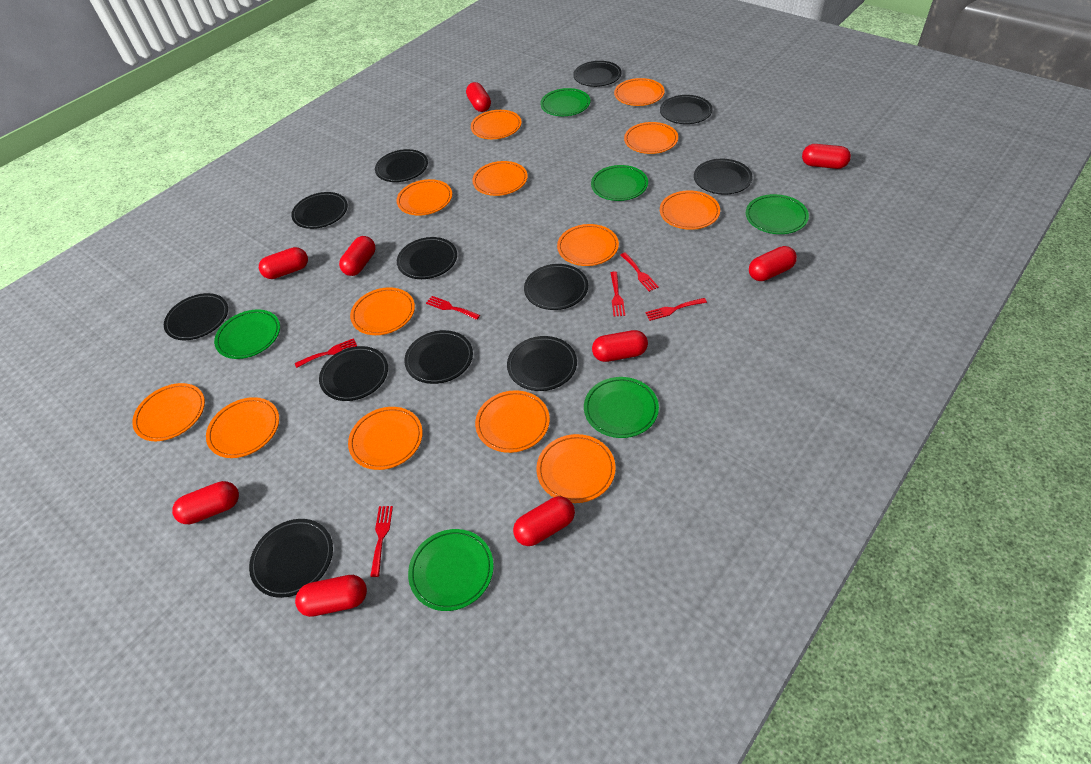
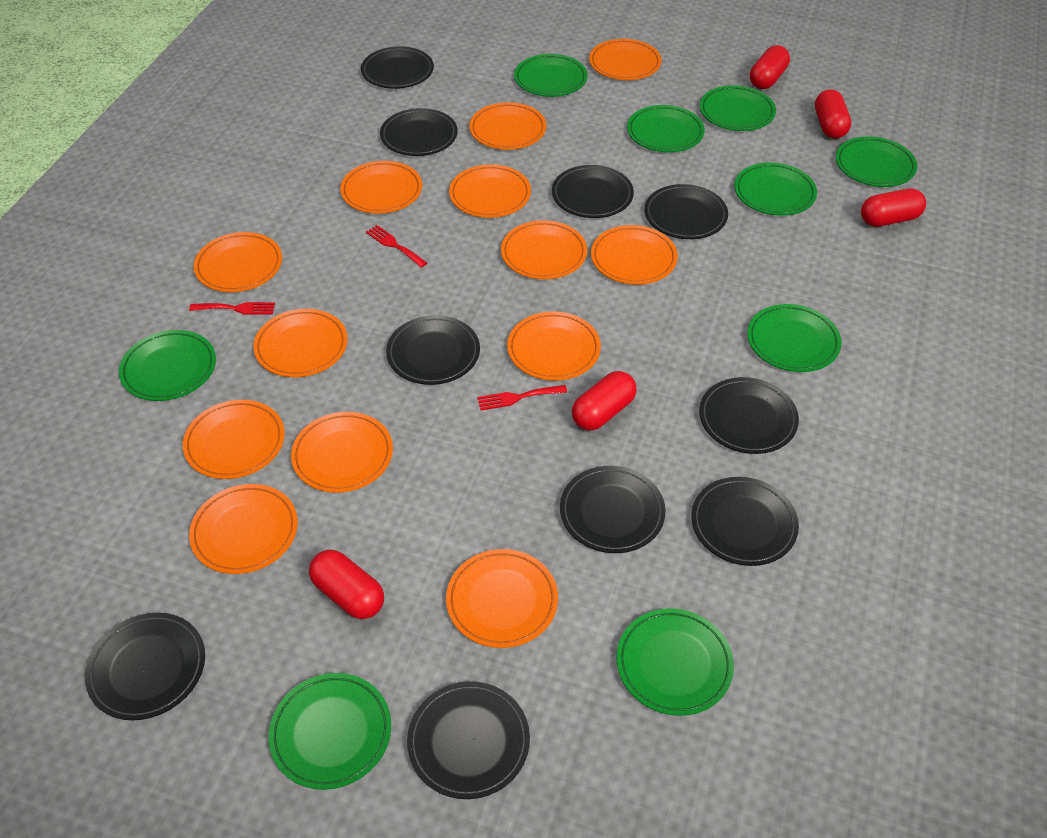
black plate: [164,293,228,340] [249,519,333,598] [291,192,348,229] [319,346,388,401] [375,149,428,182] [397,237,457,279] [404,330,473,384] [507,336,577,391] [524,264,588,310] [573,61,622,87] [660,95,713,124] [694,159,753,195] = 12 -> [85,613,205,720] [361,46,434,89] [380,108,458,156] [386,315,480,385] [407,681,530,799] [552,165,634,218] [560,466,666,553] [644,184,728,239] [691,477,799,566] [699,377,799,454] = 10
green plate: [214,310,280,359] [408,529,494,611] [540,88,590,116] [584,377,659,438] [591,165,648,201] [746,194,809,234] = 6 -> [119,330,216,401] [268,673,391,790] [514,54,587,97] [616,608,734,716] [627,105,705,152] [700,85,776,131] [734,163,817,216] [747,304,842,372] [836,136,917,187] = 9
red capsule: [172,481,239,524] [259,247,308,279] [295,575,367,617] [339,236,375,276] [466,82,491,112] [513,496,575,546] [592,330,648,362] [749,246,797,281] [802,144,851,169] = 9 -> [309,550,384,619] [572,371,637,430] [750,45,790,89] [815,89,851,139] [861,188,926,227] = 5
red fork: [295,338,357,368] [370,506,393,577] [426,296,480,320] [611,272,625,317] [621,252,659,292] [645,298,707,321] = 6 -> [189,302,275,315] [366,225,427,268] [477,385,567,411] = 3

